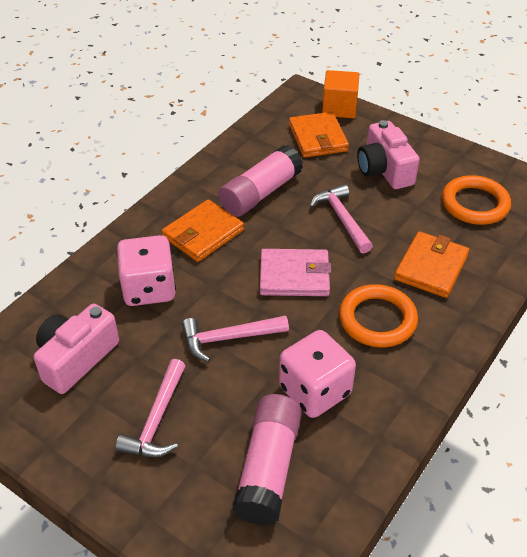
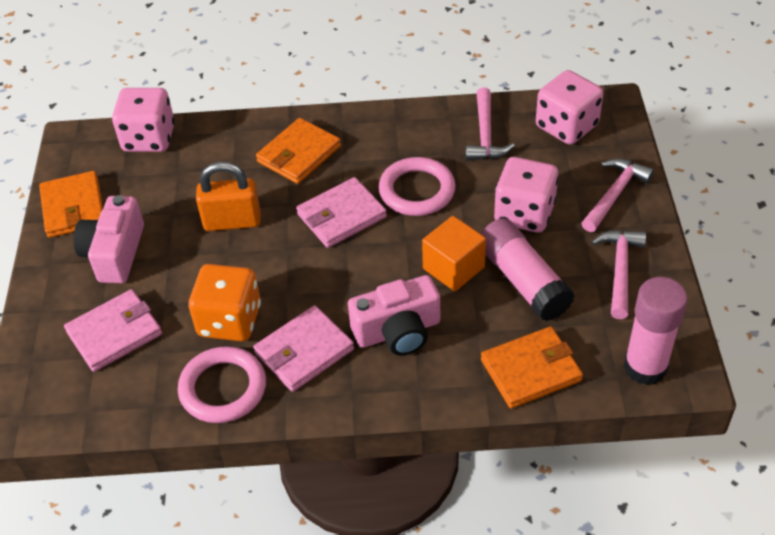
orange dice: none = 0 -> [189,264,261,342] = 1
orange padlock: none = 0 -> [196,162,260,231] = 1
orange ring: [339,284,418,347] [442,175,511,225] = 2 -> none = 0
pink dice: [116,235,176,306] [279,330,356,418] = 2 -> [112,88,175,152] [494,157,559,233] [536,70,603,145] = 3
pink ring: none = 0 -> [178,346,266,423] [379,157,456,216] = 2
pink wallet: [260,249,331,296] = 1 -> [64,289,162,372] [253,305,354,392] [296,177,387,248] = 3

